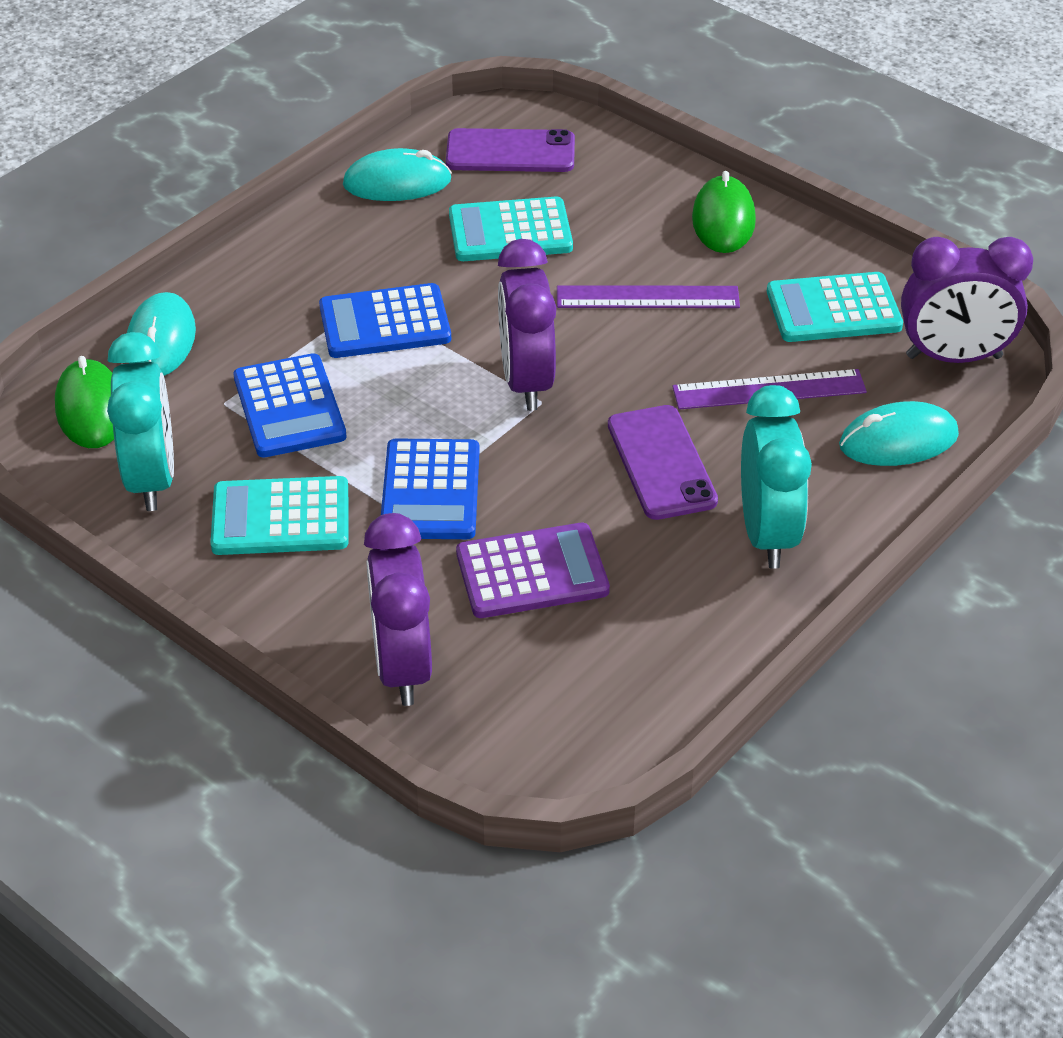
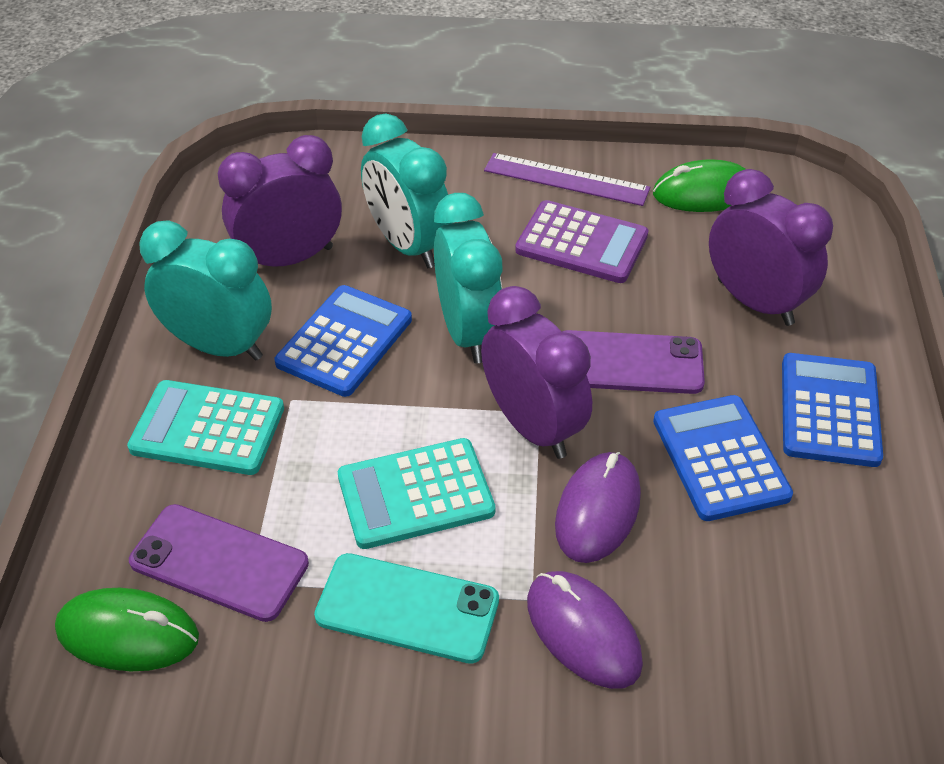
purple mouse: none = 0 -> [527,571,643,689] [555,452,641,563] = 2
purple ruler: [557,285,740,308] [672,369,867,410] = 2 -> [484,153,650,206] = 1
turquoise calculator: [211,476,348,555] [449,196,573,261] [767,272,903,342] = 3 -> [127,380,284,475] [338,438,495,549] = 2
turquoise clock: [107,332,174,511] [741,385,812,569] = 2 -> [139,220,272,361] [361,114,452,268] [434,193,502,363] = 3
turquoise mouse: [127,292,196,376] [343,148,452,201] [839,401,959,466] = 3 -> none = 0
turquoise phone: none = 0 -> [314,553,499,664] = 1

